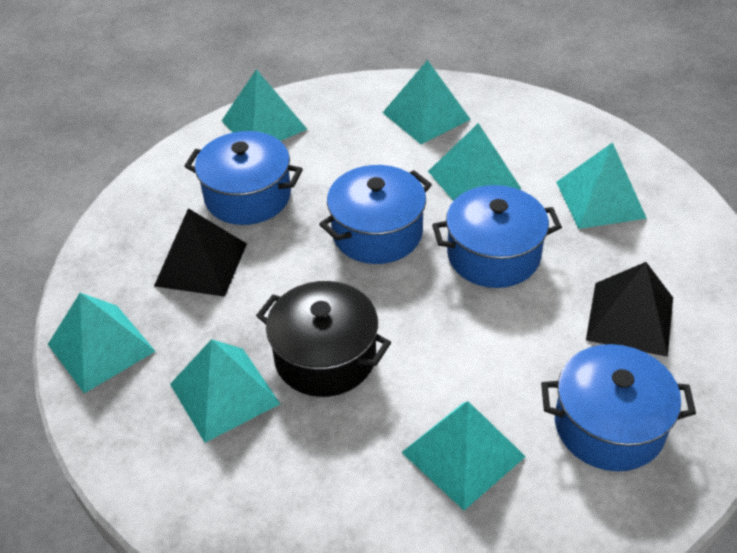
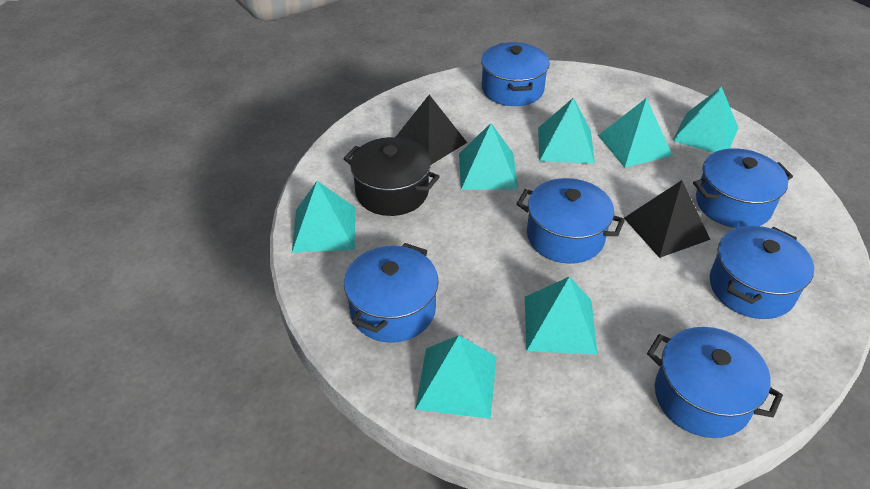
blue pot: [184,131,303,225] [319,165,432,264] [432,185,562,288] [541,344,696,471] = 4 -> [344,243,439,343] [481,42,550,106] [517,178,625,264] [647,327,783,438] [693,148,793,228] [710,226,814,319] = 6

